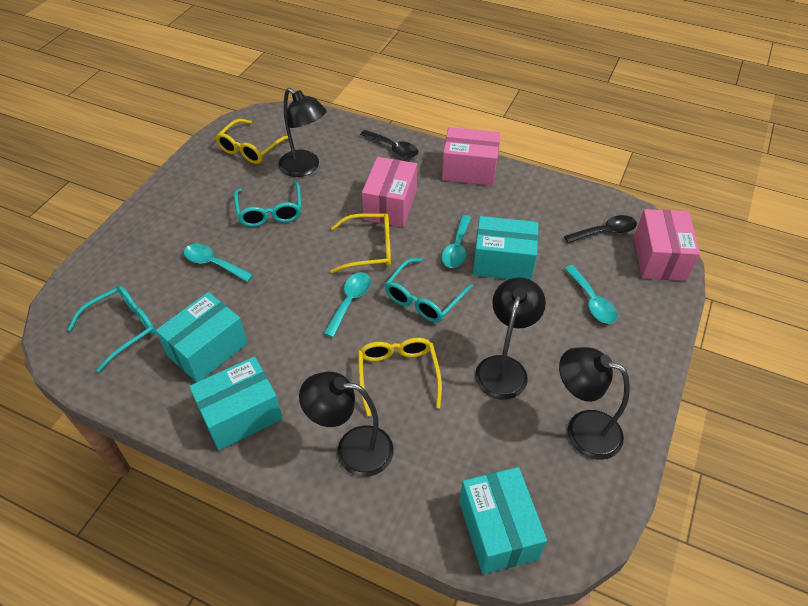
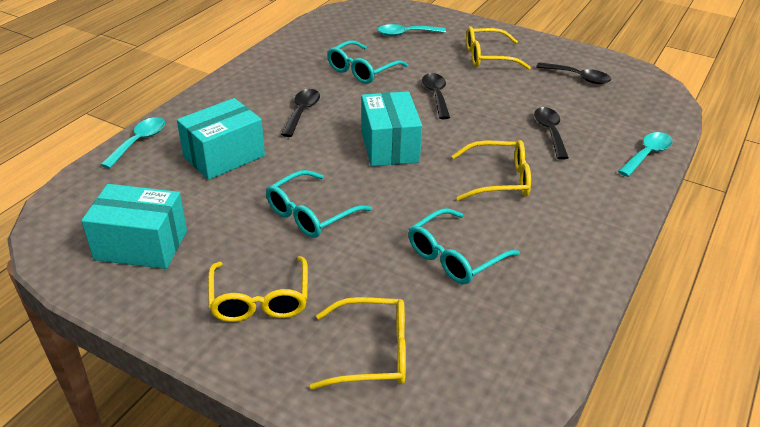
black lamp: [278,88,326,177] [299,372,394,477] [475,277,546,400] [559,347,630,460] = 4 -> none = 0
black spoon: [360,130,418,158] [564,215,637,244] = 2 -> [281,89,320,137] [422,73,450,119] [534,107,569,160] [536,62,611,84] = 4
pink box: [362,157,417,227] [442,127,500,186] [634,209,700,281] = 3 -> none = 0
turquoise box: [156,292,248,382] [189,356,283,450] [459,467,547,574] [473,216,539,280] = 4 -> [81,184,187,269] [177,98,265,180] [361,91,422,166] = 3
turquoise spoon: [184,244,253,282] [323,272,371,337] [441,215,471,268] [564,265,617,324] = 4 -> [101,117,165,169] [378,24,446,36] [618,132,673,177] = 3
yellow glasses: [216,119,288,164] [330,213,391,273] [358,338,442,417] = 3 -> [208,256,308,322] [310,297,406,390] [452,140,531,201] [466,26,531,70] = 4

